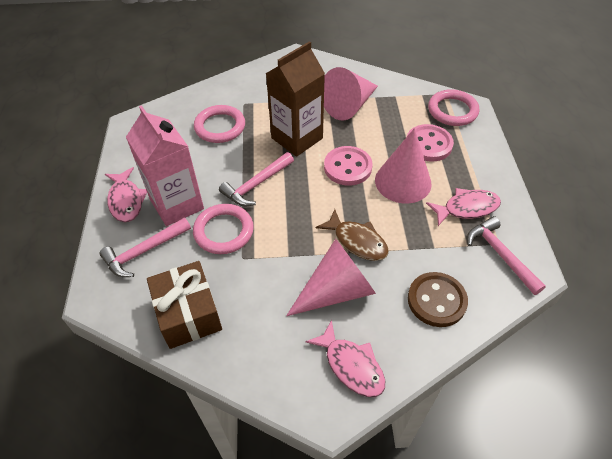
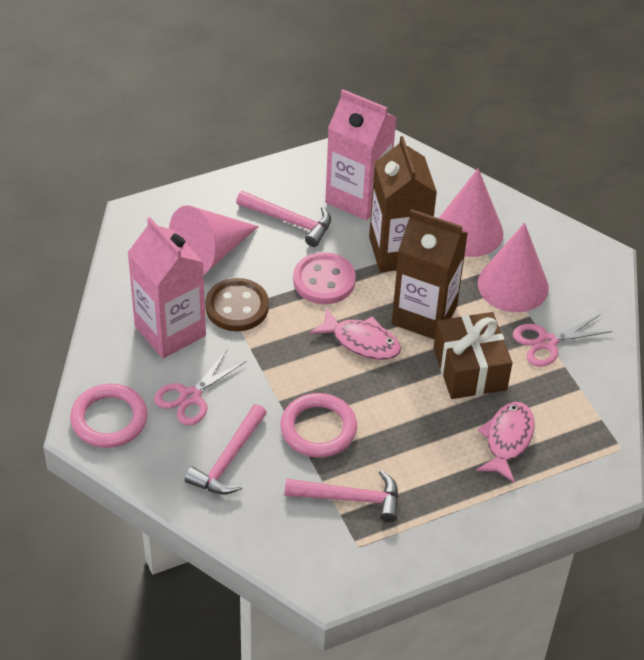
brown carton: [266,41,325,157] = 1 -> [369,136,437,272] [392,209,468,340] = 2
brown fish: [316,209,389,261] = 1 -> none = 0
pink button: [324,146,373,186] [407,124,454,162] = 2 -> [293,252,356,304] = 1
pink carton: [126,105,204,226] = 1 -> [127,217,206,358] [325,89,397,220] = 2
pink fish: [105,167,147,222] [305,320,385,397] [426,188,501,226] = 3 -> [310,309,401,360] [476,402,535,483] = 2
pink ring: [193,204,254,254] [194,105,245,143] [428,89,479,126] = 3 -> [70,384,148,448] [280,393,357,457] = 2
pink scissors: none = 0 -> [154,349,247,426] [513,315,613,367] = 2

